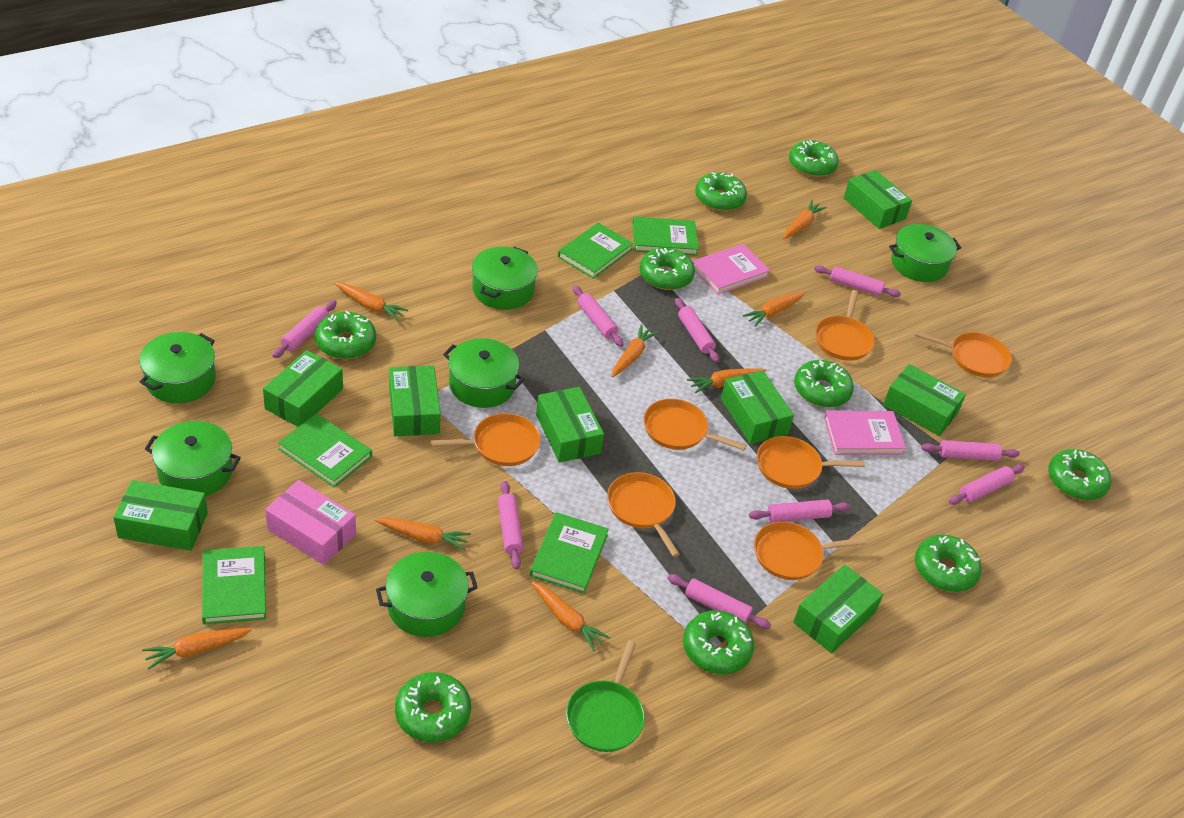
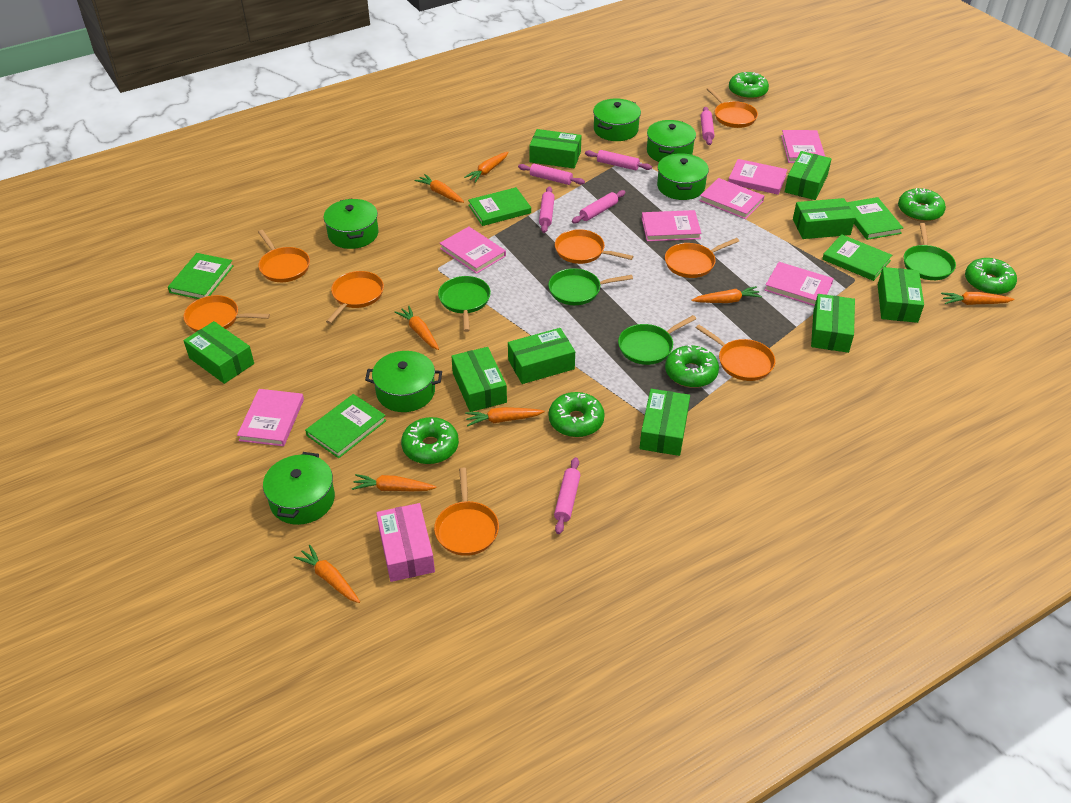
green box: [113,480,208,551] [263,350,343,427] [389,366,441,436] [536,387,604,463] [721,370,794,444] [793,564,883,653] [844,170,912,229] [883,364,966,436] = 8 -> [184,321,254,384] [451,347,507,412] [508,328,575,384] [529,129,581,168] [640,389,690,456] [785,151,832,200] [793,198,855,239] [811,294,855,353] [878,267,924,323] = 9
green donut: [315,311,376,359] [395,672,471,742] [640,247,695,290] [683,610,754,674] [695,172,747,211] [789,140,839,177] [794,360,854,407] [915,534,982,592] [1048,449,1111,500] = 9 -> [401,417,459,464] [549,392,605,437] [665,345,719,388] [729,72,769,99] [898,188,946,222] [965,258,1017,295] = 6
green pan: [566,641,645,752] = 1 -> [438,276,491,332] [548,268,633,305] [618,315,696,365] [904,223,956,280] = 4
orange pan: [431,413,541,466] [607,472,680,557] [643,399,746,450] [754,522,866,580] [757,436,865,489] [815,290,875,361] [915,331,1012,377] = 7 -> [183,295,270,332] [258,230,310,282] [326,271,384,324] [434,468,499,556] [555,229,633,264] [665,238,739,278] [696,325,775,381] [707,87,758,128] = 8
pink book: [692,244,770,295] [824,411,906,455] = 2 -> [237,389,304,446] [440,227,506,274] [642,210,702,241] [699,178,764,219] [728,159,788,195] [765,262,834,306] [781,130,825,163] = 7
pink rolling pin: [273,300,337,358] [498,481,524,569] [573,285,624,347] [667,574,771,629] [675,298,719,363] [749,499,850,523] [814,265,901,297] [921,440,1020,461] [949,464,1025,505] = 9 -> [518,164,585,185] [539,186,555,233] [554,457,580,534] [572,190,626,223] [585,150,652,170] [701,107,714,145] = 6

